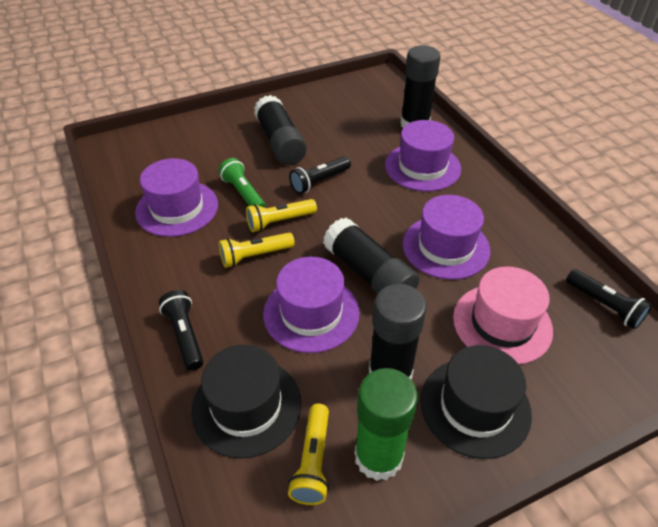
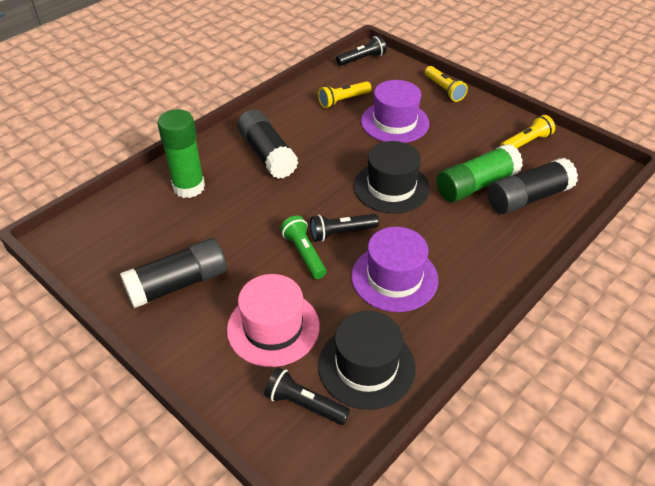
black glue stick: [254,95,307,165] [323,218,420,294] [369,284,427,379] [400,46,441,128] = 4 -> [120,238,227,308] [237,109,298,179] [488,158,578,214] = 3
green glue stick: [355,368,418,481] = 1 -> [157,109,205,198] [437,144,523,202] = 2
purple hat: [135,158,218,237] [263,256,360,353] [385,120,461,191] [403,195,490,280] = 4 -> [351,227,438,312] [361,80,429,143] = 2

